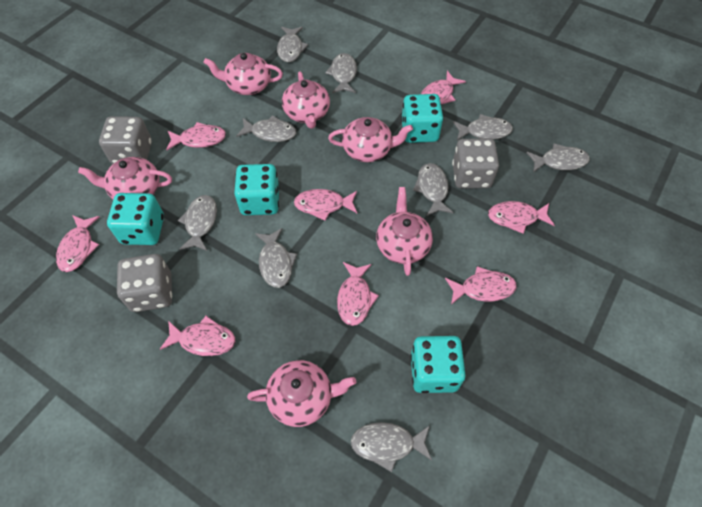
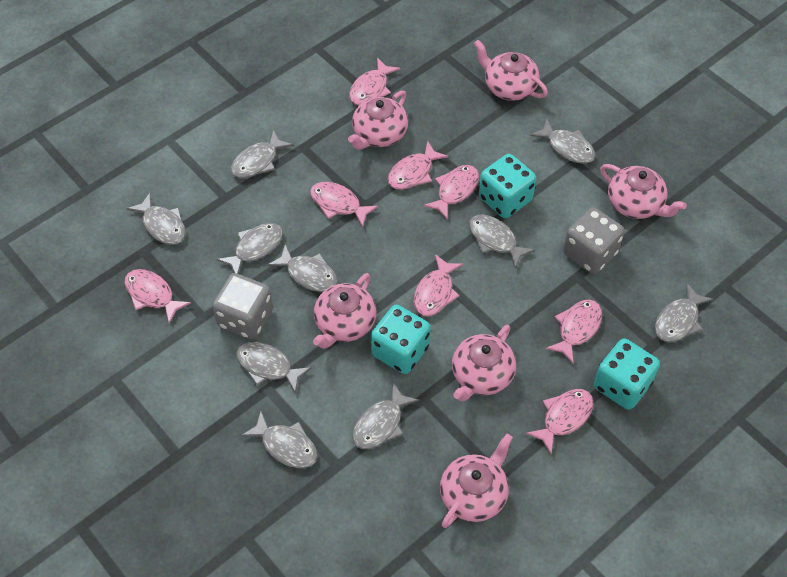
grey dice: [99,116,152,164] [117,254,172,312] [452,139,499,188] = 3 -> [212,273,273,340] [563,207,625,274] = 2
grey fish: [178,195,217,251] [236,115,296,142] [255,228,297,288] [277,27,308,62] [325,53,357,93] [351,422,432,472] [413,163,454,216] [453,114,513,140] [527,143,590,173] = 9 -> [126,193,186,245] [216,223,283,274] [231,130,293,178] [236,342,312,394] [241,411,318,468] [267,245,338,292] [352,383,419,449] [469,215,535,268] [530,119,595,164] [655,283,714,342] = 10
turquoise dice: [107,193,164,245] [234,164,280,215] [401,94,443,143] [410,336,466,393] = 4 -> [371,305,431,374] [479,154,537,218] [594,338,660,410] = 3

